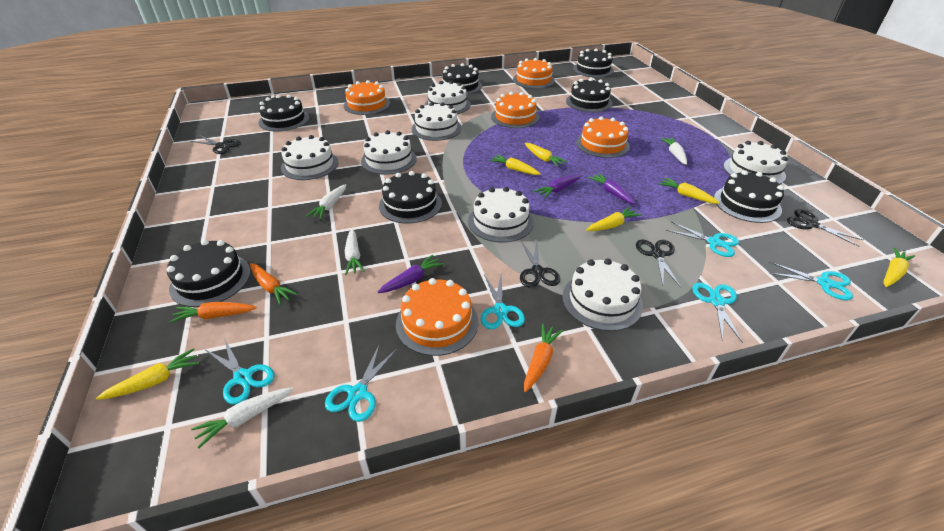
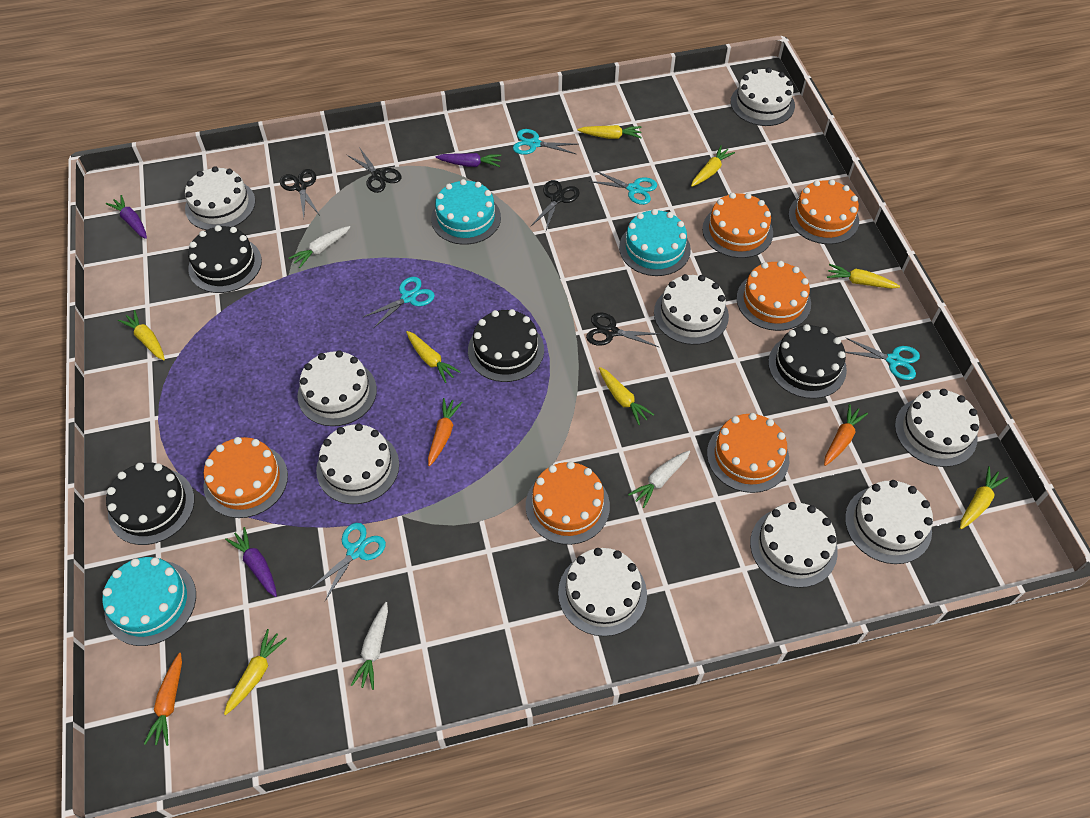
black cake: [167,239,250,307] [259,94,309,132] [379,171,442,224] [442,63,482,94] [566,78,612,112] [573,48,614,78] [714,170,784,223] = 7 -> [106,463,195,545] [188,225,262,293] [468,309,544,382] [768,324,847,399] = 4
orange cake: [344,80,390,115] [396,278,478,356] [491,92,539,128] [513,58,555,89] [576,116,630,158] = 5 -> [203,437,288,518] [526,461,610,545] [702,193,773,258] [707,413,789,493] [737,261,811,331] [789,179,859,244] = 6
turquoise cake: none = 0 -> [102,557,196,646] [431,179,501,245] [619,209,691,276] = 3
turquoise scissors: [206,338,275,405] [325,343,397,422] [481,275,525,329] [666,222,739,257] [692,283,743,343] [769,262,853,300] = 6 -> [309,523,386,601] [363,277,435,328] [513,129,578,155] [589,170,657,205] [845,337,920,380] = 5
white cake: [281,135,339,180] [361,130,417,175] [412,102,462,141] [425,81,471,114] [468,187,534,243] [562,258,643,331] [724,141,788,184] = 7 -> [185,166,255,230] [298,350,377,426] [316,424,399,504] [558,548,647,636] [654,274,729,345] [731,68,795,126] [750,502,838,588] [845,480,933,564] [895,389,979,467] = 9
white carrot: [191,387,293,448] [306,184,346,220] [345,229,365,275] [660,138,687,165] = 4 -> [289,226,350,268] [351,602,388,690] [628,450,690,508] = 3
yellow carrot: [96,348,199,400] [489,154,540,175] [525,143,567,167] [586,207,642,231] [658,178,720,204] [883,248,915,287] = 6 -> [118,310,165,360] [224,629,287,715] [406,331,461,383] [577,125,642,139] [599,367,654,425] [691,145,735,187] [827,264,900,289] [960,466,1008,529] = 8

